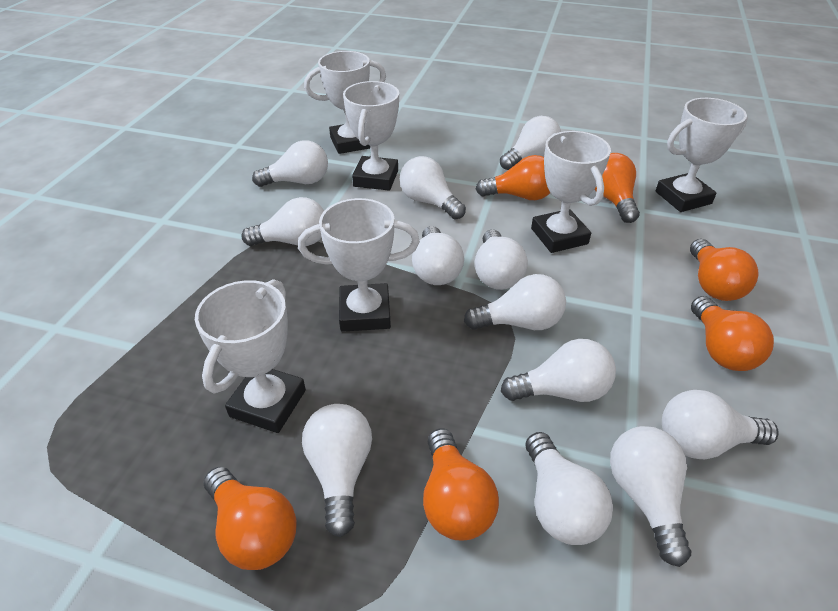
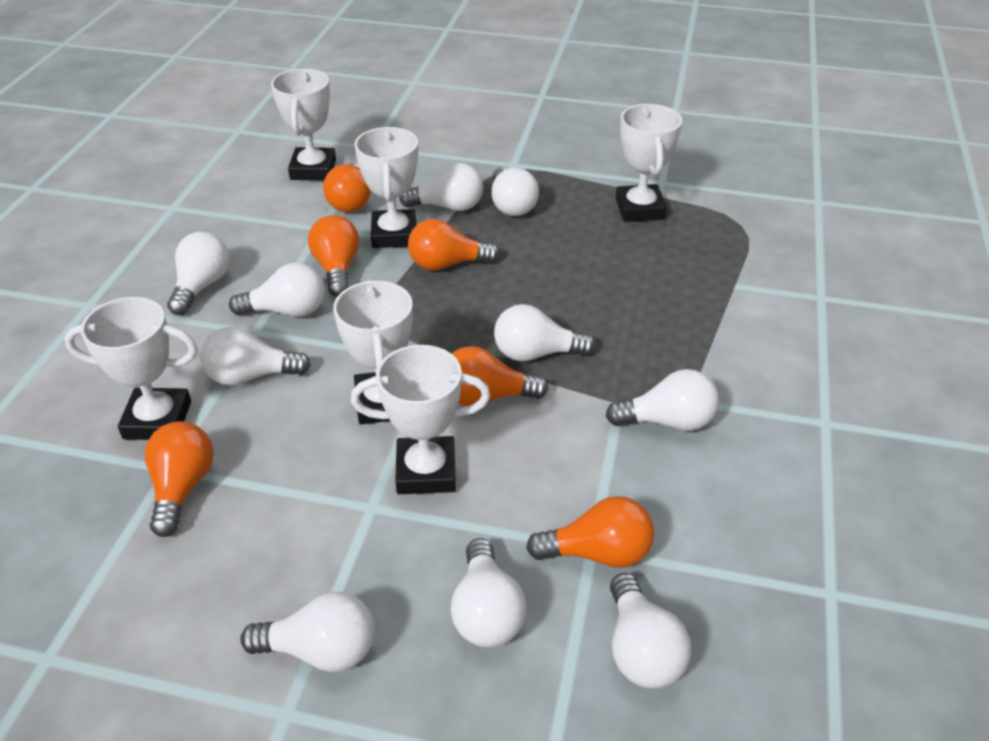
white light bulb: [241,197,324,246] [252,140,328,187] [302,404,372,537] [400,156,466,219] [412,226,464,285] [464,274,566,330] [475,229,528,290] [500,116,561,170] [501,339,616,402] [526,432,613,545] [610,426,691,567] [662,390,779,459] = 12 -> [167,232,230,315] [200,327,311,386] [229,262,325,317] [241,592,374,672] [399,163,483,211] [451,538,527,648] [491,167,539,216] [494,304,596,361] [606,369,719,431] [610,573,691,689] = 10

